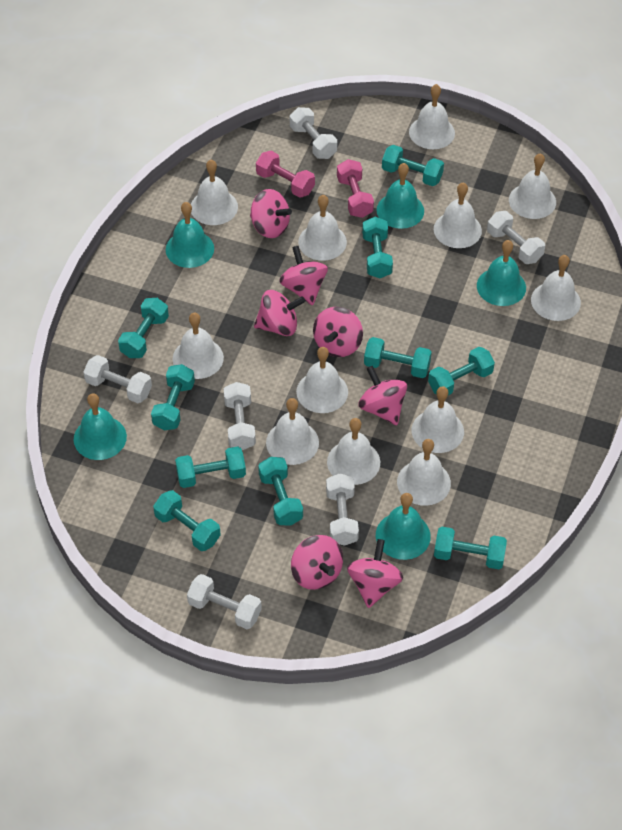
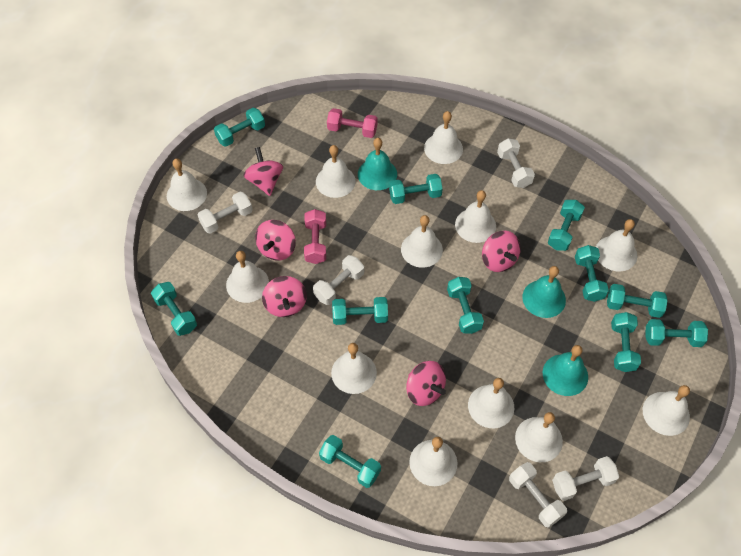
pink spinning top: [250,189,292,238] [254,290,305,336] [279,246,328,305] [291,535,343,590] [313,307,363,357] [347,539,403,608] [359,366,407,425] = 7 -> [243,147,283,196] [255,220,296,261] [262,276,307,317] [406,361,446,406] [482,231,521,272] = 5
turquoise bell: [74,393,127,460] [166,202,214,268] [376,163,424,229] [376,493,431,560] [477,240,526,306] = 5 -> [358,138,397,190] [522,266,566,318] [543,345,588,396] = 3
turquoise dumbbell: [118,298,169,358] [151,364,195,430] [153,490,221,551] [175,446,246,488] [258,457,303,526] [362,217,393,278] [364,337,432,378] [382,145,444,186] [428,347,495,395] [434,527,507,569] = 10 -> [151,282,197,336] [214,108,265,147] [319,435,381,488] [332,297,388,325] [389,174,443,204] [447,277,484,334] [548,200,585,251] [575,245,609,302] [607,284,668,318] [611,312,641,372] [645,319,708,347] = 11
white dumbbell: [83,355,152,403] [187,574,262,629] [224,382,256,450] [290,107,337,159] [326,474,359,546] [487,211,545,264] = 6 -> [198,192,253,234] [313,255,364,305] [497,138,535,188] [509,462,567,528] [552,456,619,501] = 5

